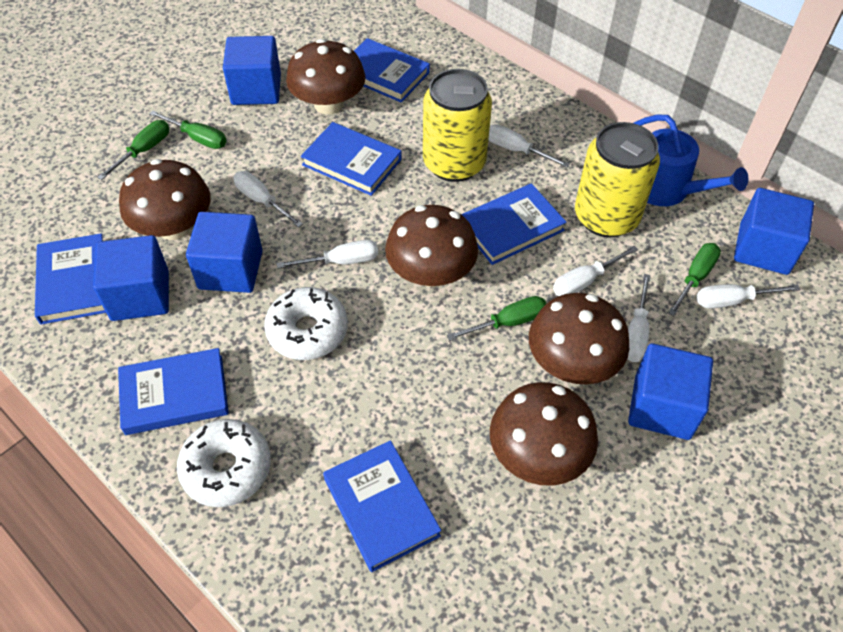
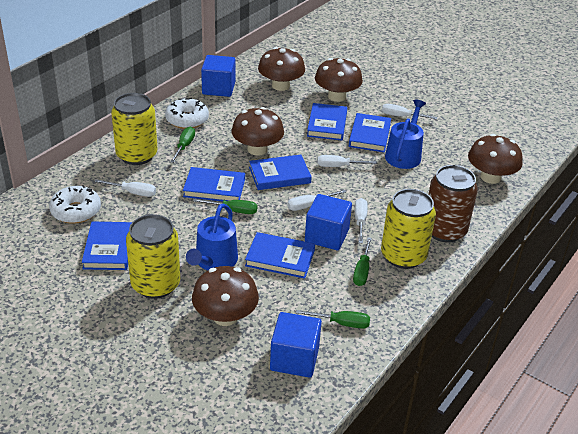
blue cube: [93,235,169,321] [186,212,263,293] [223,36,281,105] [628,343,713,440] [734,188,814,275] = 5 -> [201,55,235,97] [270,312,322,378] [305,194,352,250] = 3
blue watering can: [634,114,748,206] = 1 -> [186,204,238,270] [385,99,426,169] = 2
brown can: none = 0 -> [428,165,478,243] = 1
white screwdriver: [233,171,303,228] [277,240,378,269] [489,124,570,168] [553,246,638,296] [627,274,651,362] [697,284,800,309] = 6 -> [94,179,156,197] [287,190,346,211] [317,155,378,167] [355,198,368,243] [382,104,437,119] = 5
yellow can: [423,69,492,182] [575,122,660,237] = 2 -> [111,93,158,165] [126,214,180,299] [381,189,436,269] = 3

